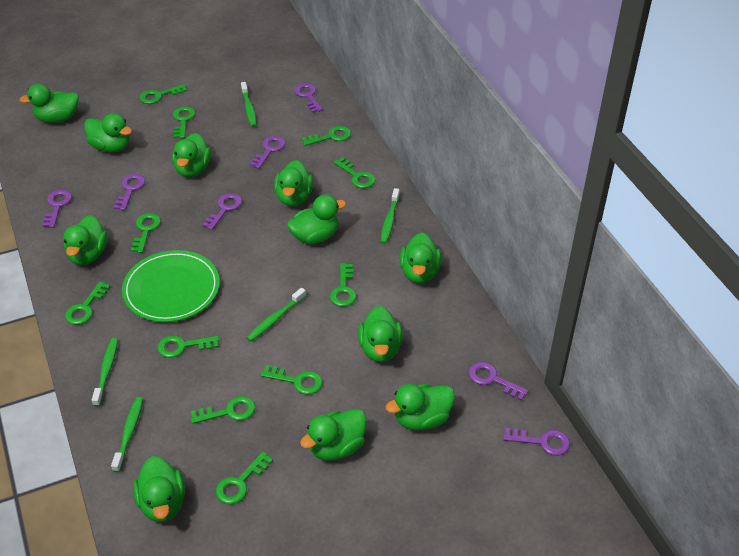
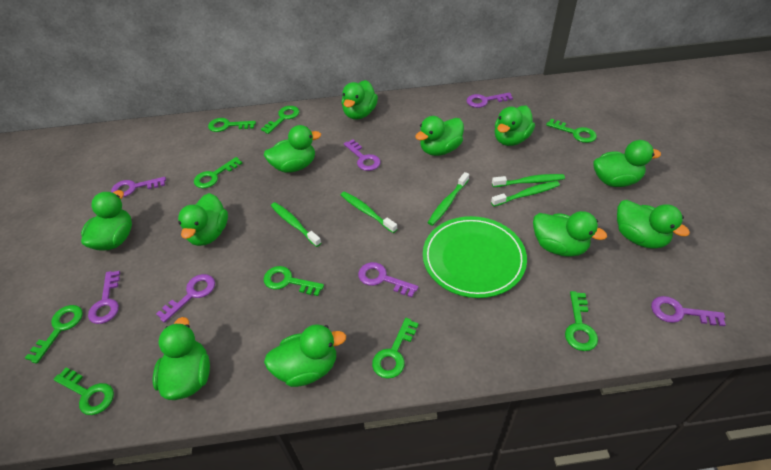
green key: [65,281,110,325] [131,213,161,253] [140,84,187,104] [157,336,219,358] [173,106,195,138] [191,396,255,424] [216,452,273,504] [261,365,323,395] [302,126,351,146] [330,263,356,307] [334,157,376,188] = 11 -> [25,305,83,364] [53,367,114,415] [194,157,243,188] [208,118,256,132] [261,106,299,134] [264,266,324,296] [372,318,419,379] [546,119,597,143] [565,291,598,351] = 9

